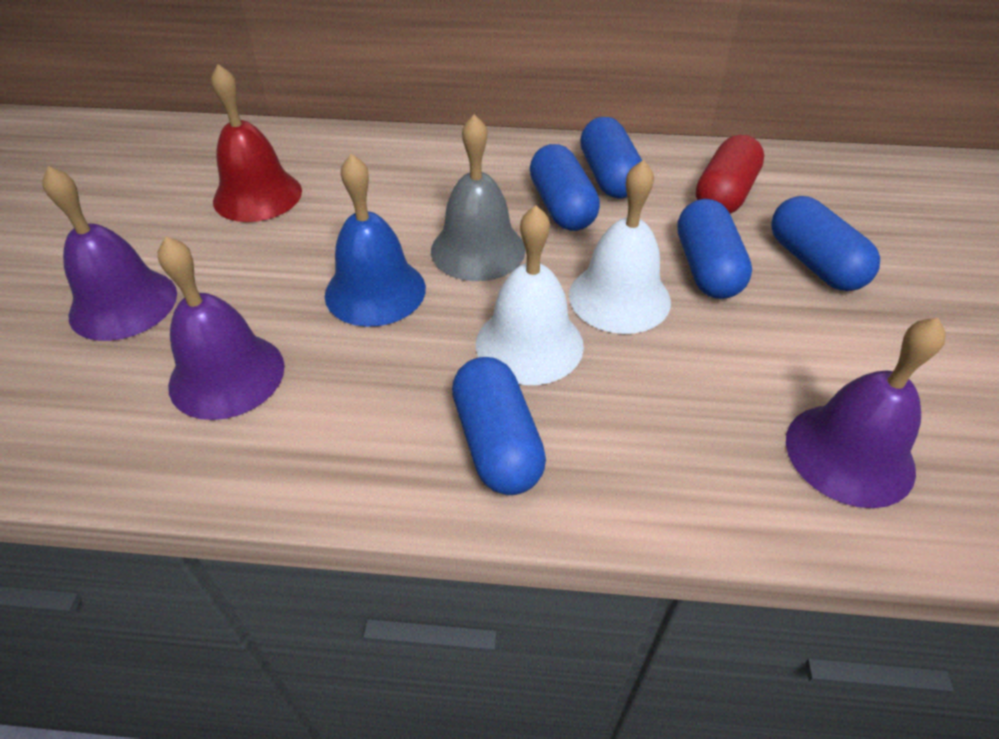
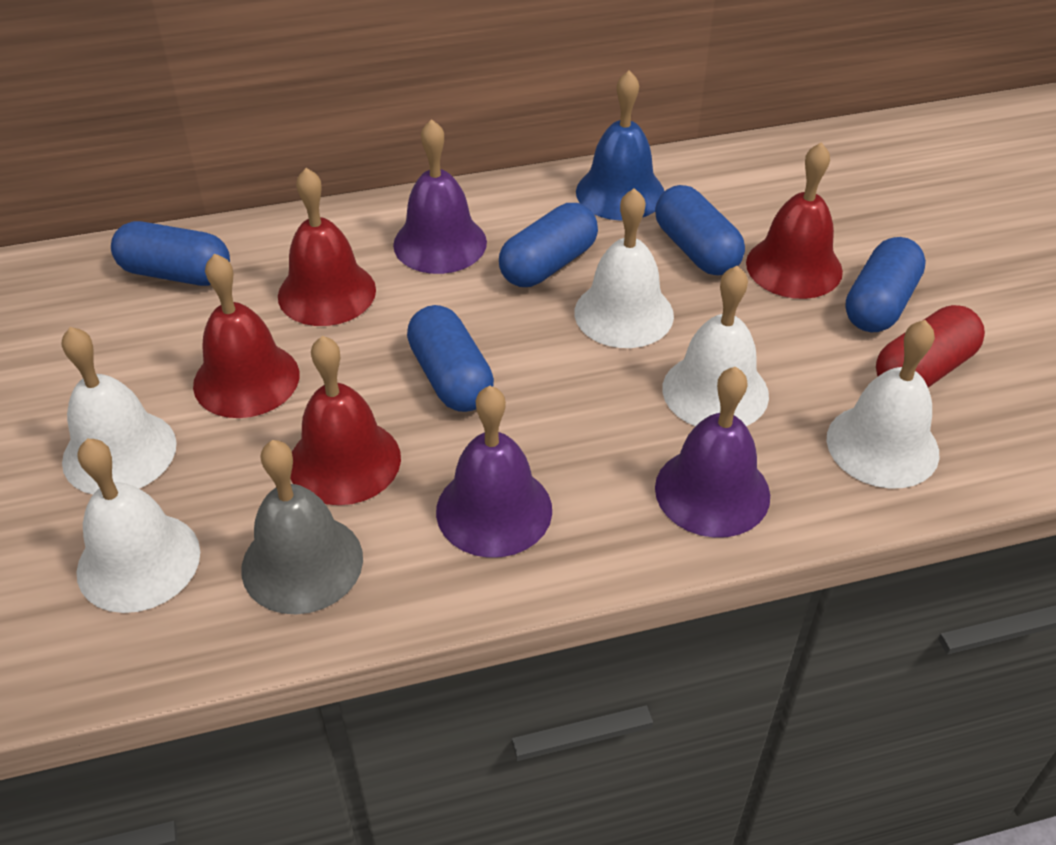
red bell: [211,64,302,222] = 1 -> [193,254,299,418] [278,168,376,326] [291,336,401,505] [746,142,843,299] = 4
white bell: [476,206,584,385] [569,160,671,334] = 2 -> [61,327,177,494] [77,439,200,613] [574,188,674,348] [662,266,769,426] [827,320,939,488] = 5

